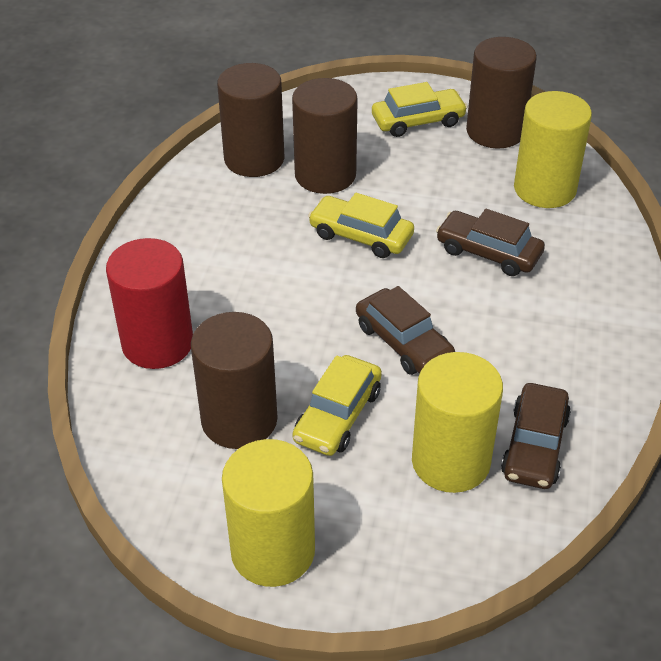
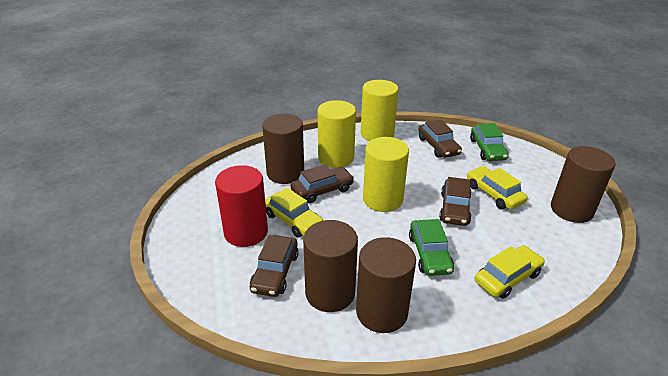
brown car: [356,286,455,375] [436,209,545,276] [501,383,571,489] = 3 -> [250,235,299,297] [291,164,354,203] [418,119,462,158] [439,177,472,226] = 4
green car: none = 0 -> [409,219,454,276] [470,123,509,161] = 2

